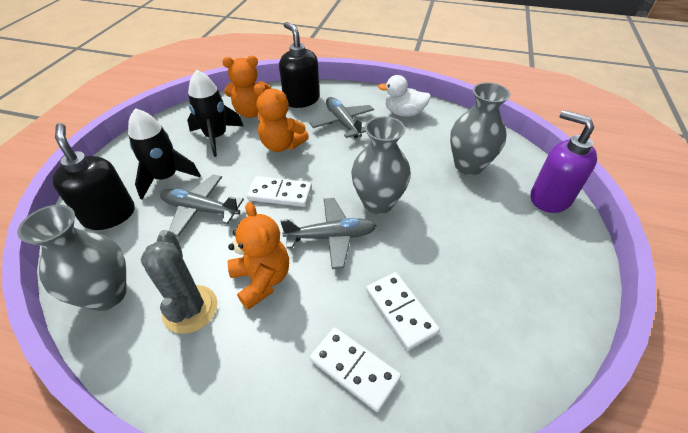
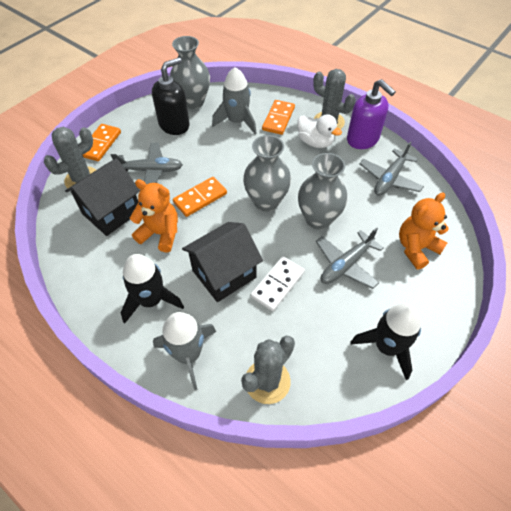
black house: none = 0 -> [65,159,140,236] [182,222,263,302] = 2
black soap dispenser: [52,123,135,230] [279,22,320,108] = 2 -> [152,57,190,135] = 1
grey cactus: [141,230,218,334] = 1 -> [44,127,96,188] [241,336,295,404] [313,69,356,129] = 3
grey rocket: none = 0 -> [153,312,216,390] [212,67,257,134] = 2
orange domino: none = 0 -> [83,124,121,161] [173,177,227,217] [262,100,295,135] = 3
orange teddy bear: [222,56,272,118] [228,202,289,310] [253,84,309,152] = 3 -> [130,179,178,253] [399,192,449,270] = 2
white domino: [247,176,312,207] [310,327,401,412] [366,272,440,350] = 3 -> [250,256,305,311] = 1

